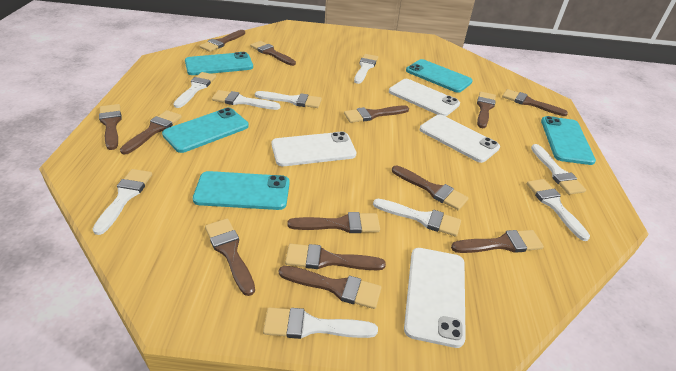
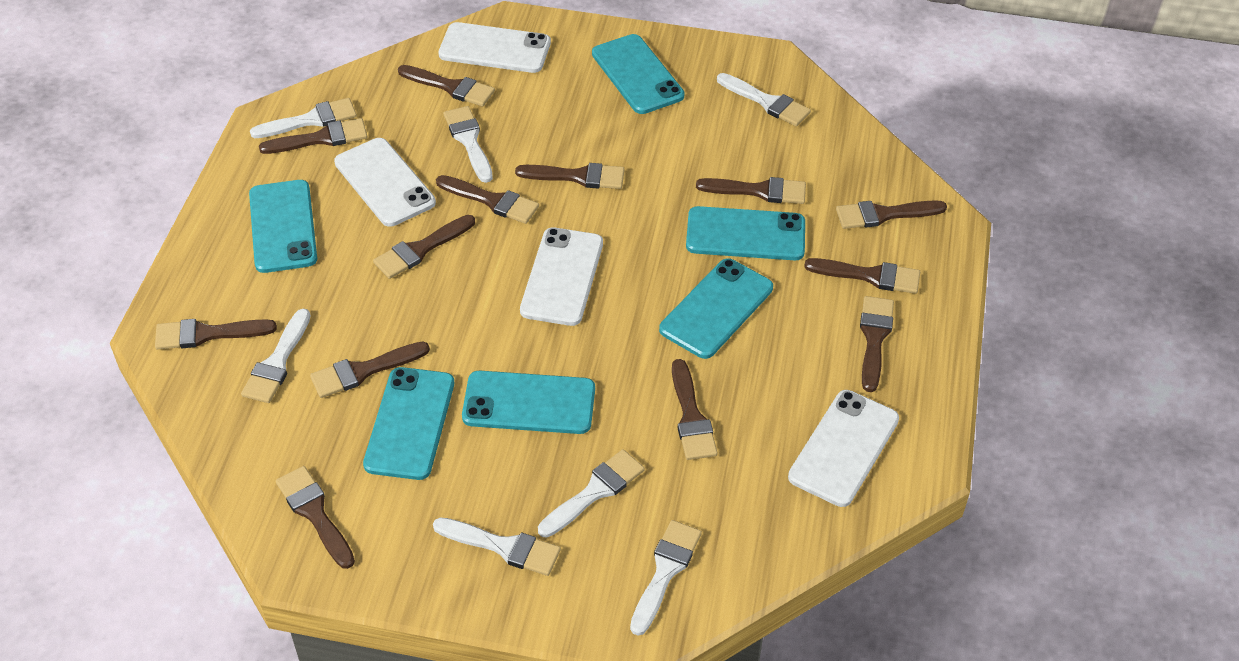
turquoise phone: [162,108,249,153] [185,52,253,75] [193,171,290,210] [406,59,473,93] [541,116,596,165] = 5 -> [249,180,317,273] [363,367,454,480] [462,371,595,434] [592,34,685,114] [659,258,773,359] [686,206,805,260] = 6
white brush: [92,169,152,235] [173,72,216,108] [212,90,280,110] [255,91,322,108] [263,307,378,339] [354,54,378,84] [373,199,461,237] [527,179,590,241] [531,144,586,194] = 9 -> [241,308,311,403] [250,98,357,138] [433,518,561,576] [444,106,493,183] [538,449,645,538] [630,520,702,636] [717,73,811,126] = 7

